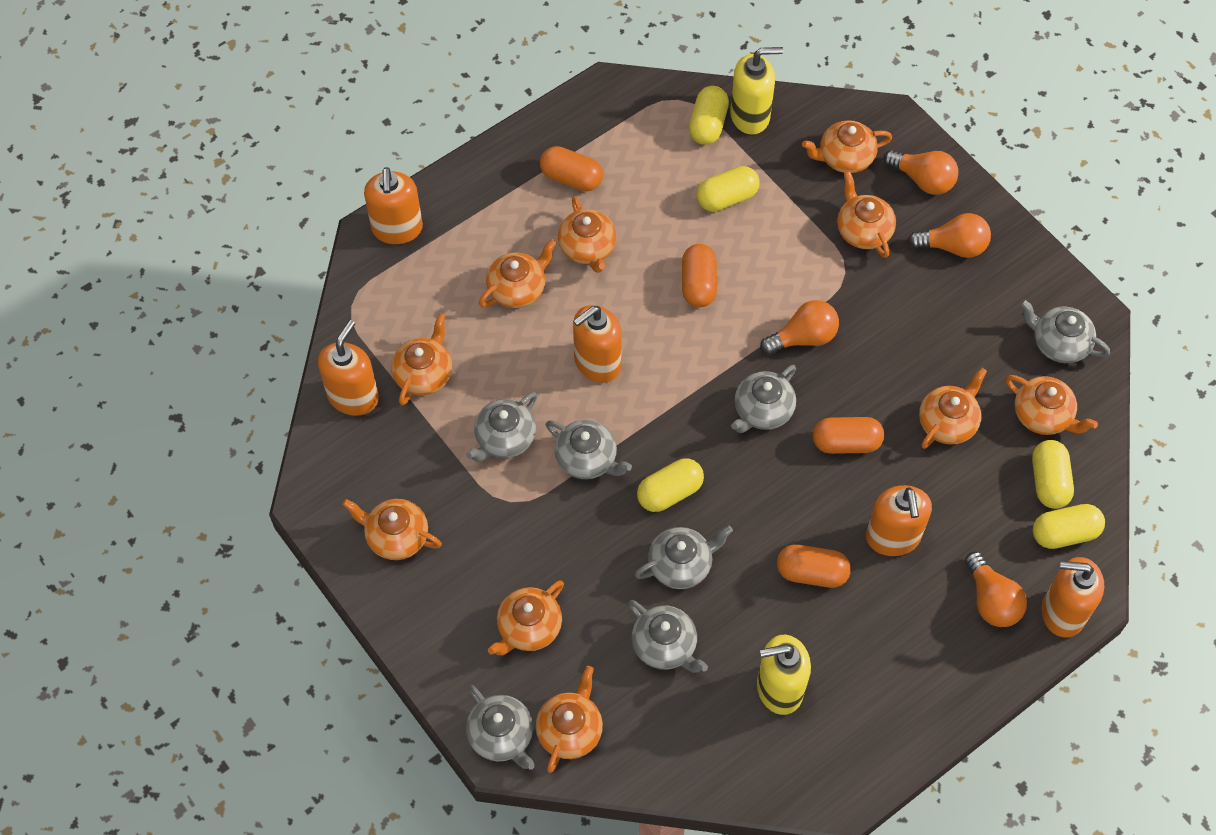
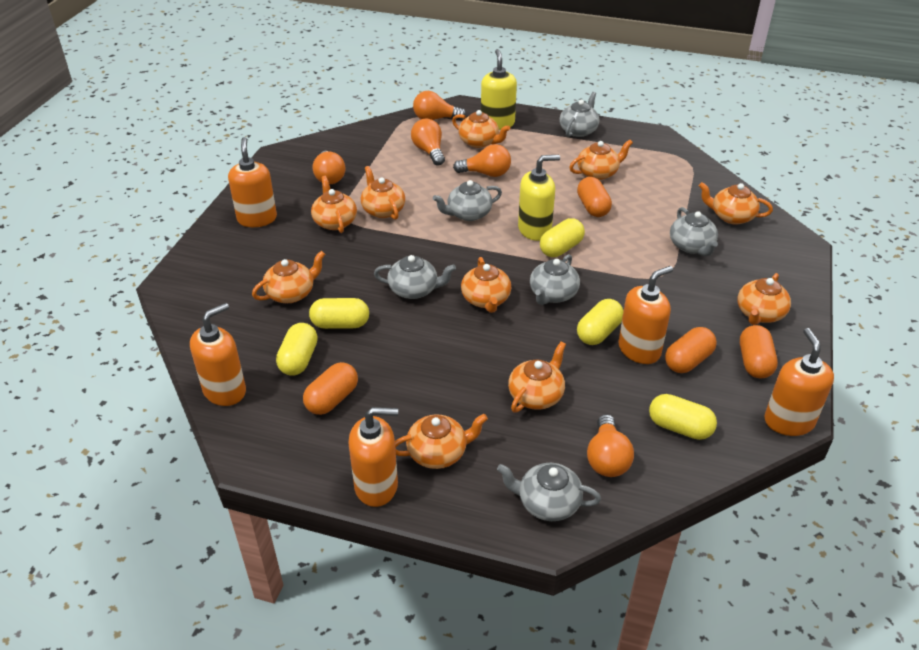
grey teapot: [466,392,537,462] [466,685,535,770] [546,420,632,479] [628,600,708,673] [635,526,733,589] [731,365,796,433] [1020,299,1110,363] = 7 -> [374,255,456,299] [433,180,502,221] [497,463,601,521] [530,254,580,305] [559,92,599,137] [670,207,718,256] = 6
orange light bulb: [760,300,839,355] [884,149,959,195] [908,213,991,258] [965,552,1027,627] = 4 -> [313,151,345,184] [411,119,445,166] [413,91,466,120] [453,144,511,177] [587,414,634,477] = 5

